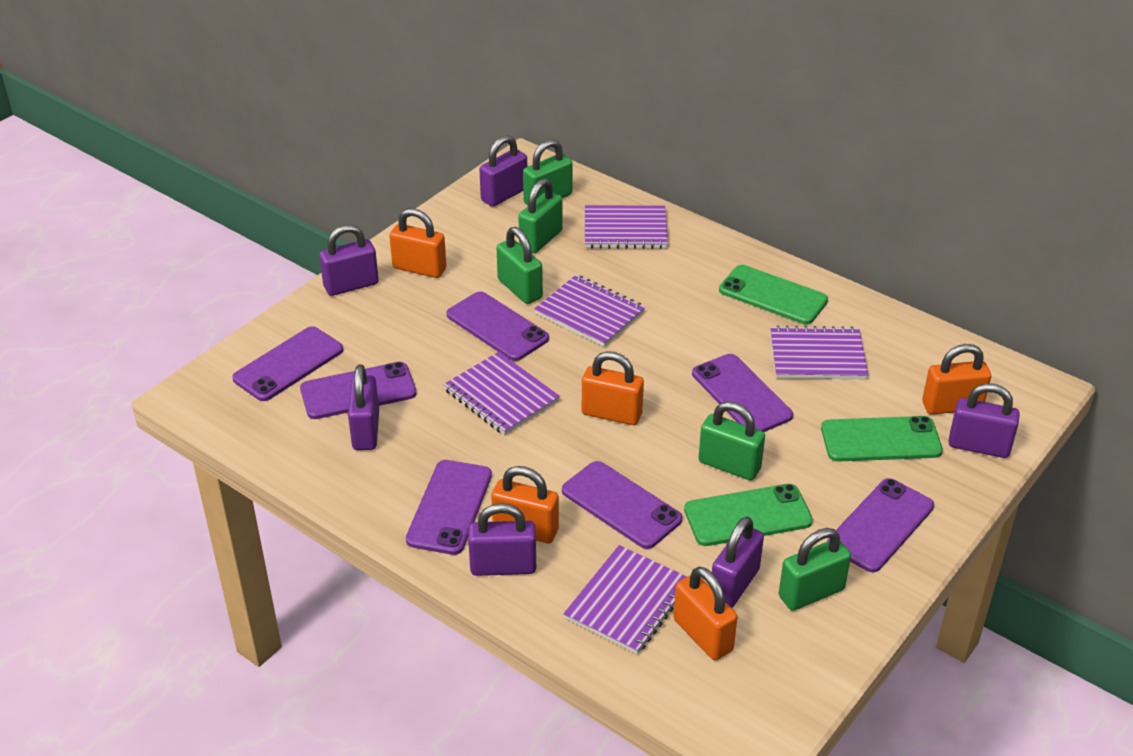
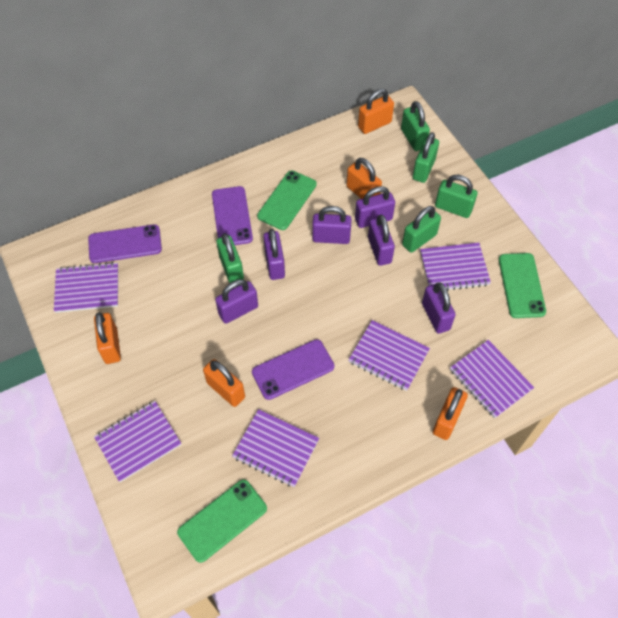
purple notebook: [443,352,560,435] [534,275,646,347] [563,545,687,654] [585,205,668,249] [770,325,868,379] = 5 -> [54,262,118,313] [94,401,181,482] [232,409,319,487] [349,320,430,391] [420,243,491,291] [450,340,534,418] = 6
purple phone: [232,326,343,401] [300,362,416,419] [406,460,492,555] [447,291,549,361] [562,461,682,549] [692,354,793,432] [827,478,934,573] = 7 -> [88,224,162,263] [212,186,253,245] [252,339,334,400] = 3

